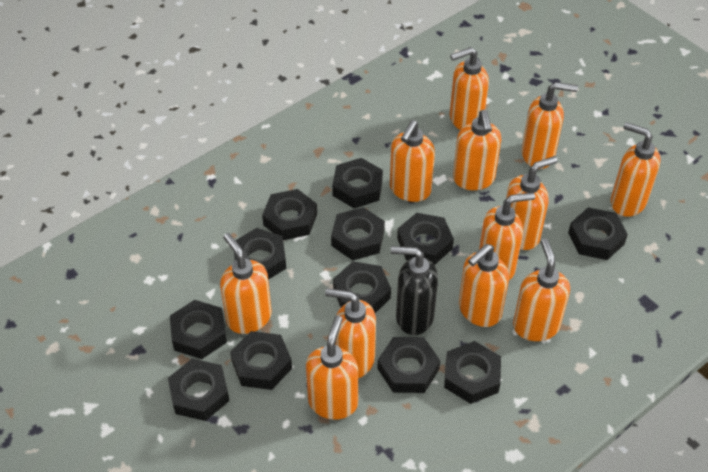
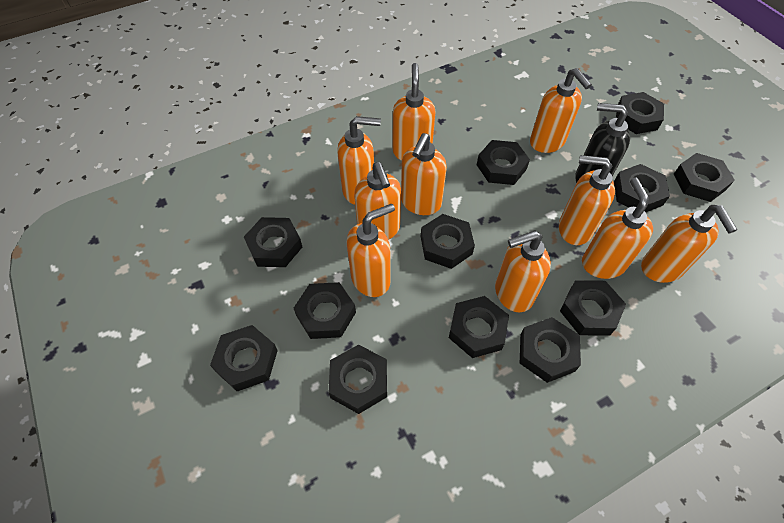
orange soap dispenser: [220,233,272,334] [306,316,358,420] [325,288,376,378] [390,120,435,202] [450,47,489,130] [453,110,501,190] [459,244,509,327] [479,192,535,280] [506,156,558,250] [513,238,570,341] [522,82,578,169] [611,122,661,217] = 12 -> [337,116,381,205] [347,203,395,297] [354,162,401,240] [393,63,435,161] [401,133,447,215] [495,231,551,312] [530,68,592,153] [559,155,615,245] [582,178,653,279] [641,205,737,283] = 10

